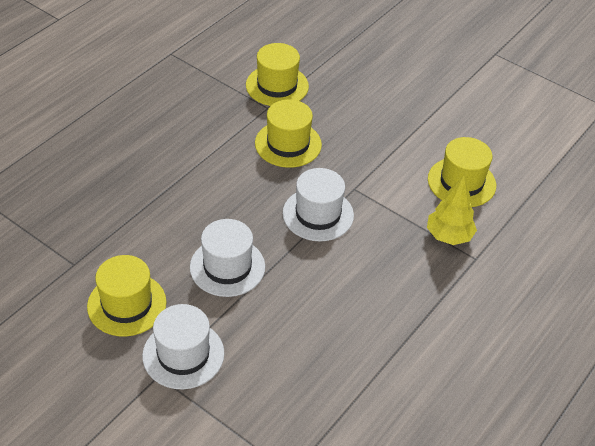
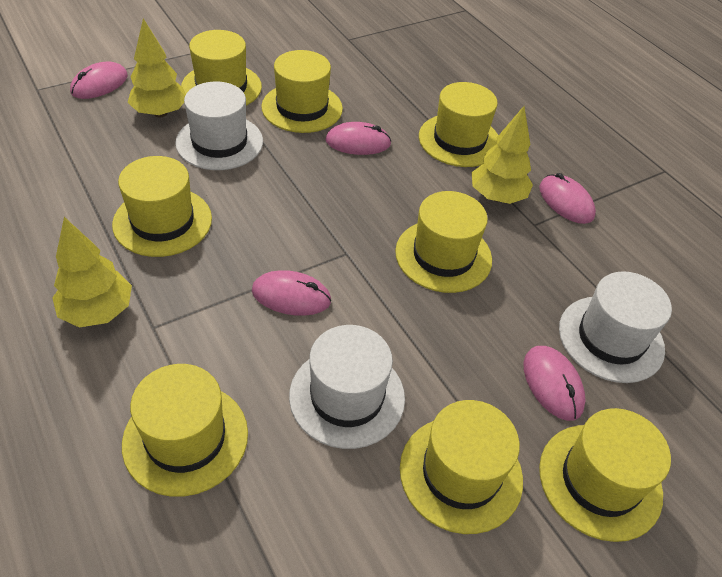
pink mouse: none = 0 -> [70,61,128,99] [252,270,331,316] [325,122,391,155] [524,346,586,421] [540,173,596,224] = 5
yellow hat: [87,255,166,337] [246,43,309,106] [255,99,322,168] [428,137,496,207] = 4 -> [112,156,212,257] [122,364,248,497] [181,30,262,106] [261,50,343,133] [395,191,492,293] [400,400,523,534] [419,82,498,167] [539,408,671,542] = 8
yellow tree: [427,175,477,245] = 1 -> [52,217,132,328] [128,18,186,117] [472,106,533,204] = 3

